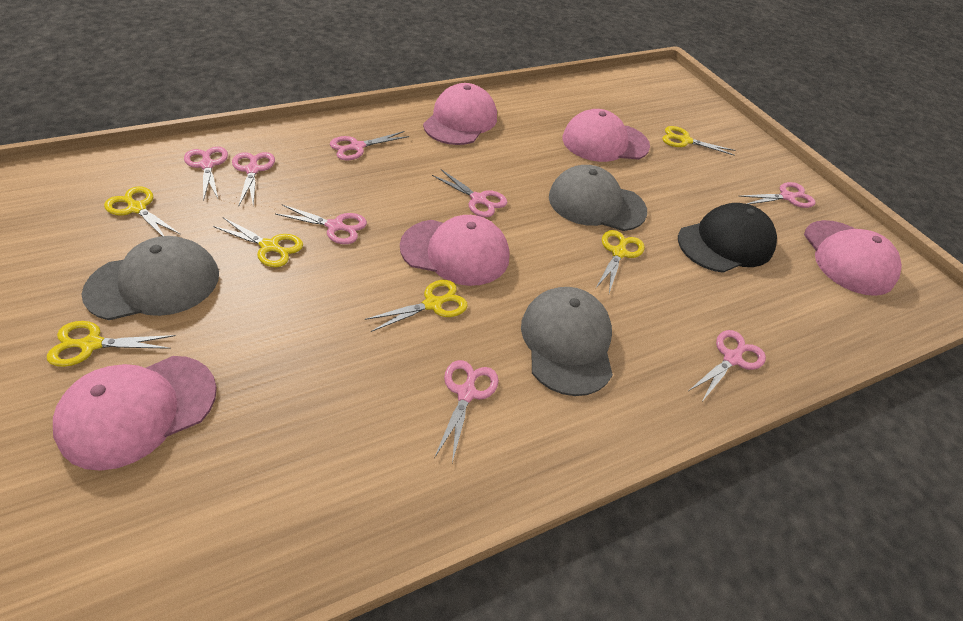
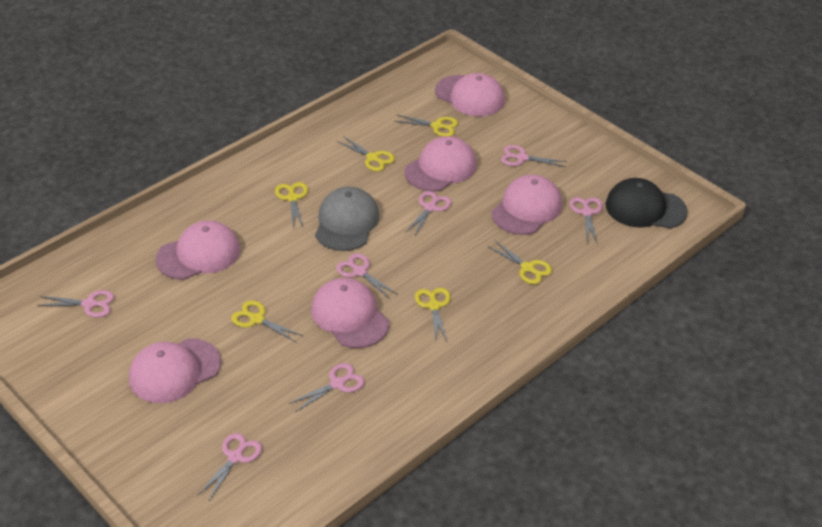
grey cap: [82,236,219,320] [521,287,613,396] [549,165,647,231] = 3 -> [315,187,380,251] = 1
pink cap: [53,356,217,471] [400,215,509,286] [423,83,497,145] [563,109,650,162] [804,220,902,296] = 5 -> [129,338,221,403] [156,220,240,280] [311,278,389,348] [404,136,477,192] [435,73,505,116] [492,175,562,235] = 6
pink scissors: [184,147,228,201] [232,152,275,206] [276,204,367,244] [330,131,409,160] [432,169,507,217] [434,360,499,463] [689,330,766,402] [738,182,816,208] = 8 -> [37,290,114,317] [197,433,262,502] [289,363,365,412] [336,253,397,299] [405,191,451,237] [501,145,567,167] [570,197,603,244] = 7

